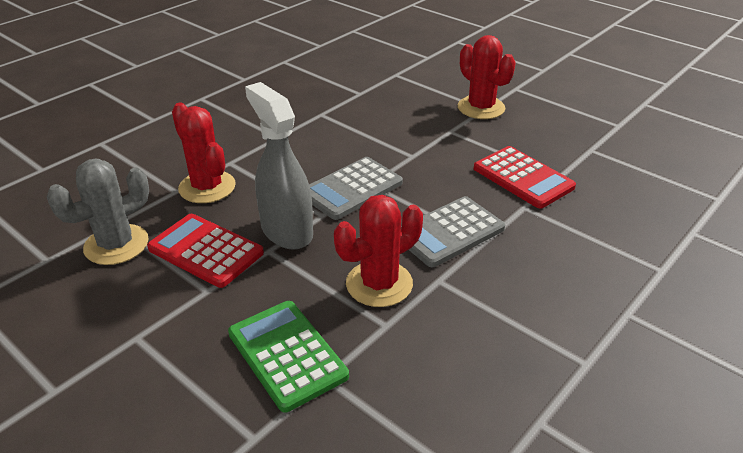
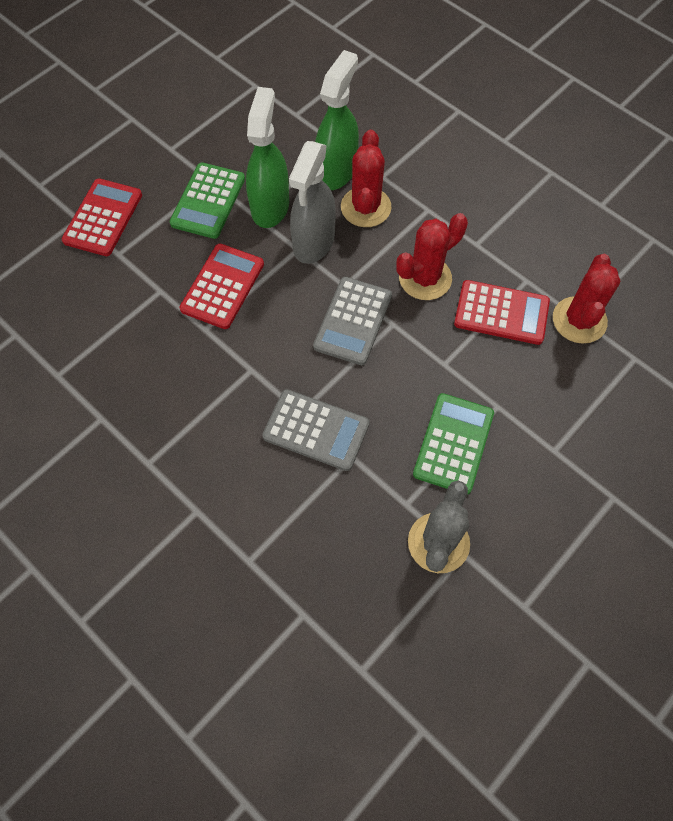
green calculator: [228,301,349,413] = 1 -> [169,162,245,239] [413,393,494,495] = 2
green spray bottle: none = 0 -> [246,87,289,228] [315,50,359,190] = 2
red calculator: [147,214,264,288] [474,146,576,208] = 2 -> [62,178,142,256] [180,244,264,329] [454,280,550,345] = 3

